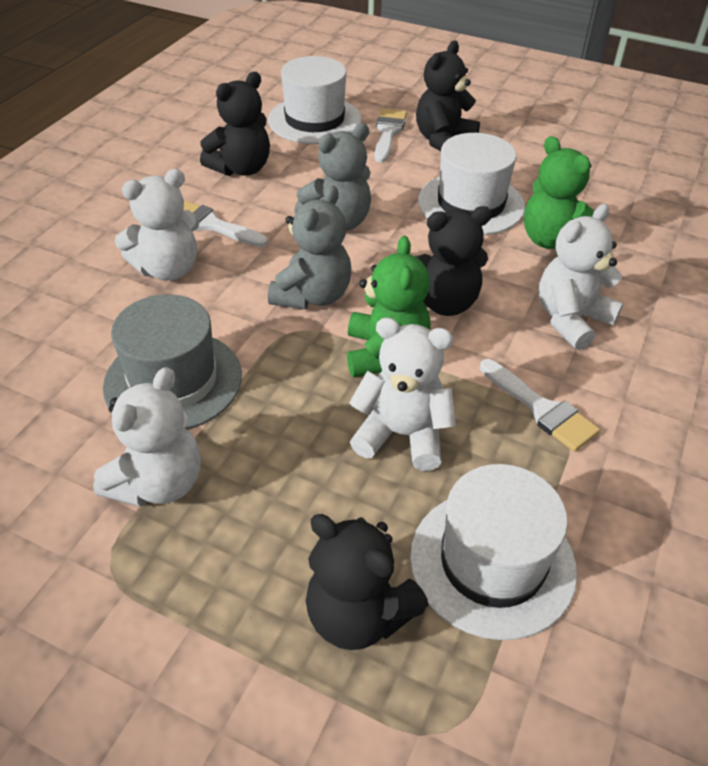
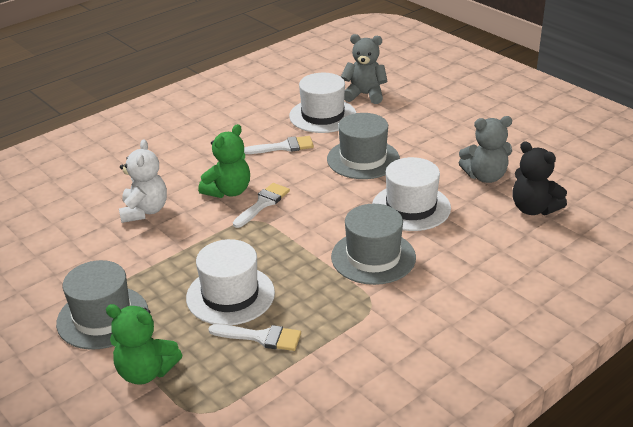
black teddy bear: [200,72,270,176] [306,514,429,650] [415,206,492,316] [416,41,480,151] = 4 -> [512,141,567,215] = 1
grey hat: [103,294,242,430] = 1 -> [56,260,148,350] [327,113,400,179] [331,204,416,285] = 3
white teddy bear: [93,367,201,507] [115,169,200,281] [349,317,456,471] [539,204,623,350] = 4 -> [119,139,167,223] = 1

